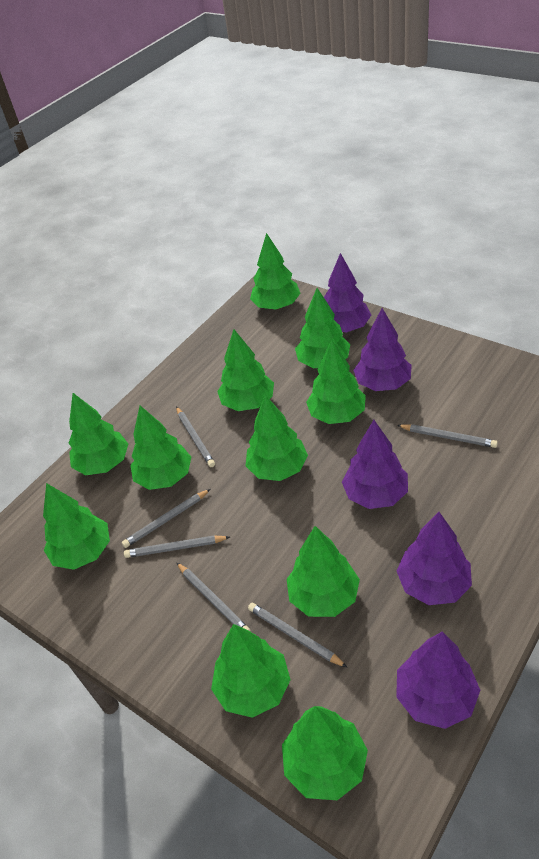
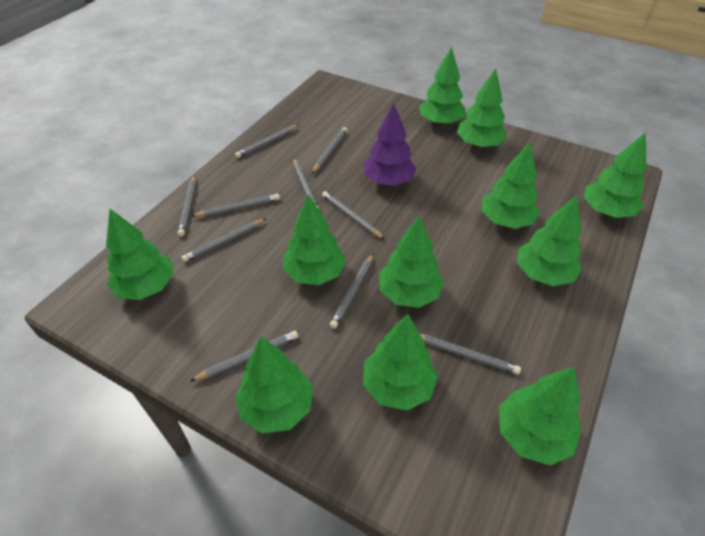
grey pencil: [122,489,210,548] [124,535,230,558] [176,407,215,467] [177,563,250,631] [248,603,348,668] [397,424,498,448] = 6 -> [178,175,196,237] [181,219,266,262] [190,331,298,381] [191,194,280,217] [235,125,299,158] [293,158,319,209] [312,127,347,173] [322,191,385,239] [329,254,373,329] [420,334,521,375] = 10
purple tree: [324,253,371,332] [342,420,408,509] [353,308,412,391] [396,632,480,729] [397,512,472,605] = 5 -> [364,103,416,186] = 1

